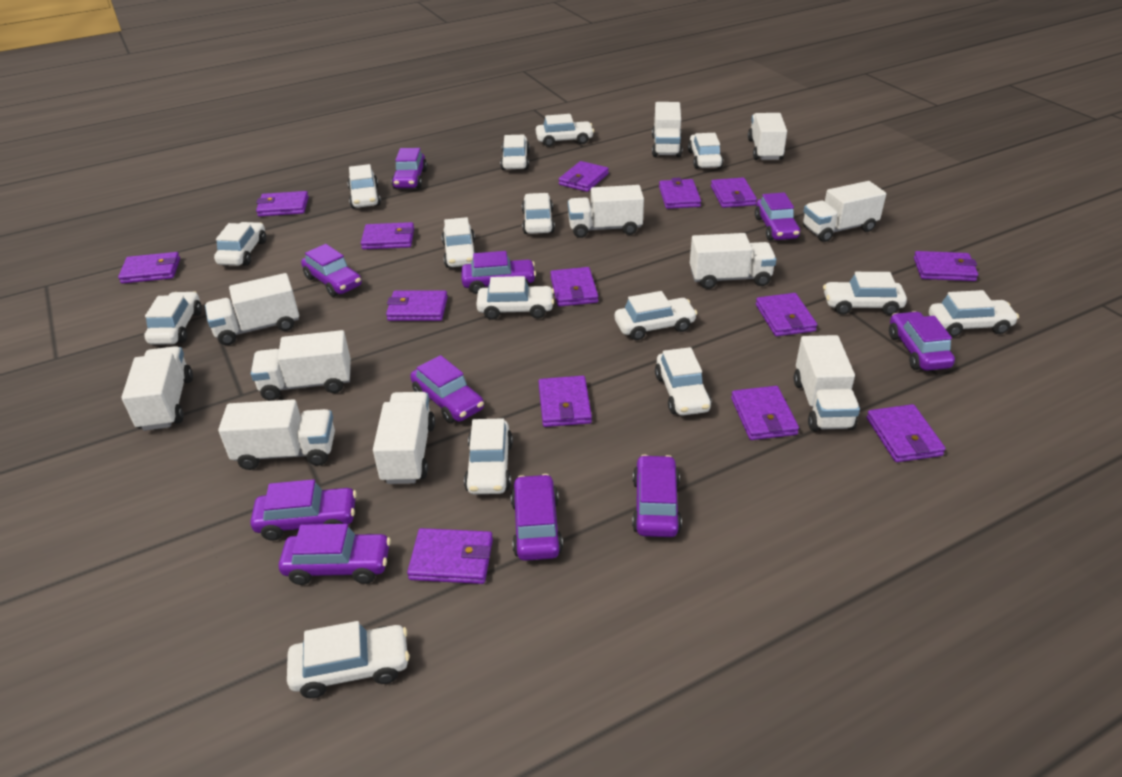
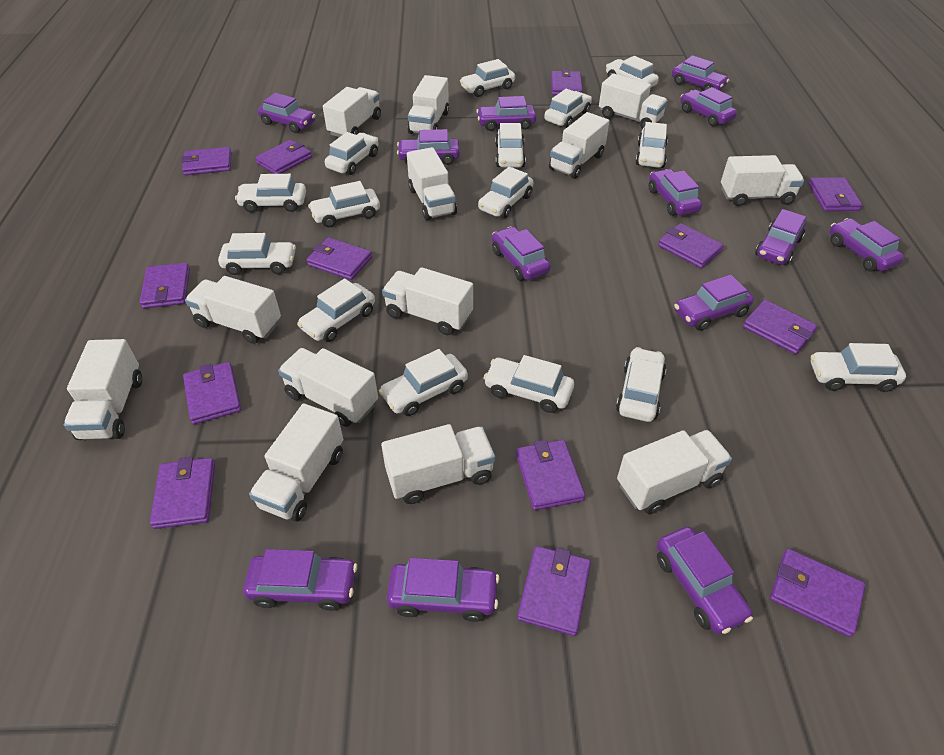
purple car: [250,479,357,540] [279,524,391,585] [301,244,362,297] [391,148,427,189] [410,355,484,423] [461,251,536,294] [511,474,563,561] [632,454,682,537] [755,193,800,241] [889,311,955,371] = 10 -> [243,549,357,611] [258,93,316,133] [387,558,499,622] [397,129,460,165] [476,96,536,131] [492,226,550,281] [649,169,702,216] [657,527,753,635] [672,55,729,91] [674,275,754,331] [680,87,737,127] [755,209,806,266] [830,218,904,271] = 13
purple wallet: [118,252,180,284] [256,191,309,217] [361,222,414,249] [386,290,448,321] [407,528,493,584] [538,376,592,427] [550,267,598,307] [559,161,609,192] [659,178,701,209] [711,178,757,208] [731,386,799,440] [756,293,817,336] [867,404,946,462] [914,251,978,281] = 14 -> [140,263,190,309] [150,457,215,529] [181,147,232,175] [183,362,241,424] [255,140,312,174] [307,237,372,280] [516,440,585,510] [517,546,591,636] [551,69,582,95] [658,223,724,268] [743,300,817,354] [770,549,866,637] [808,177,862,211] = 13
white truck: [121,346,193,431] [205,273,299,345] [218,399,335,470] [251,330,351,401] [373,392,435,484] [568,185,644,238] [652,102,682,157] [690,233,776,289] [748,113,787,160] [794,335,860,431] [803,181,886,242] = 11 -> [64,339,142,440] [185,276,281,344] [249,404,343,522] [278,348,378,427] [323,87,381,137] [381,424,495,504] [382,267,473,335] [407,147,457,220] [408,75,449,134] [549,112,609,179] [599,73,668,129] [617,430,732,514] [721,155,804,206] = 13

